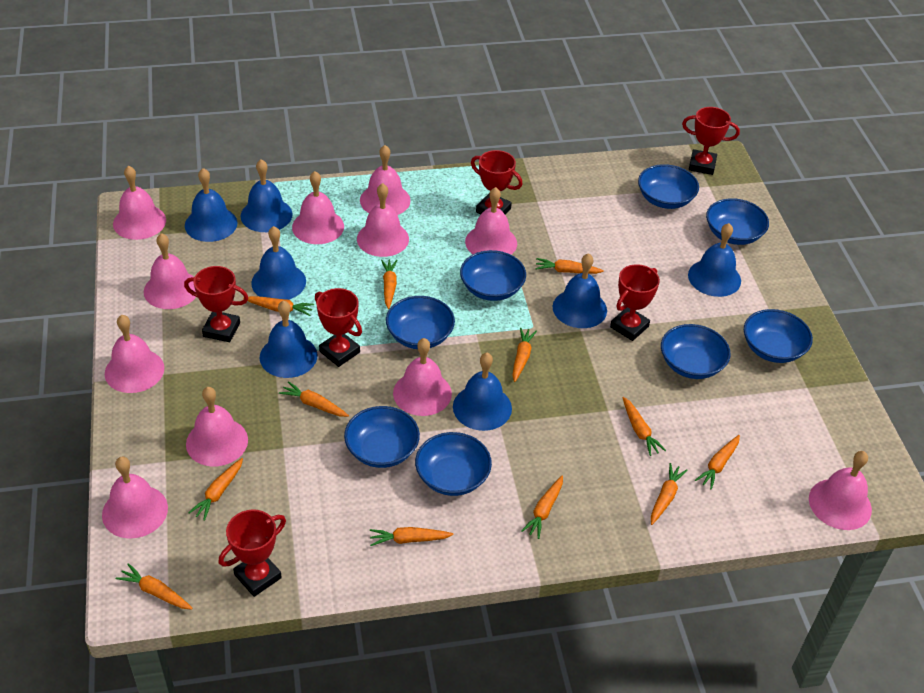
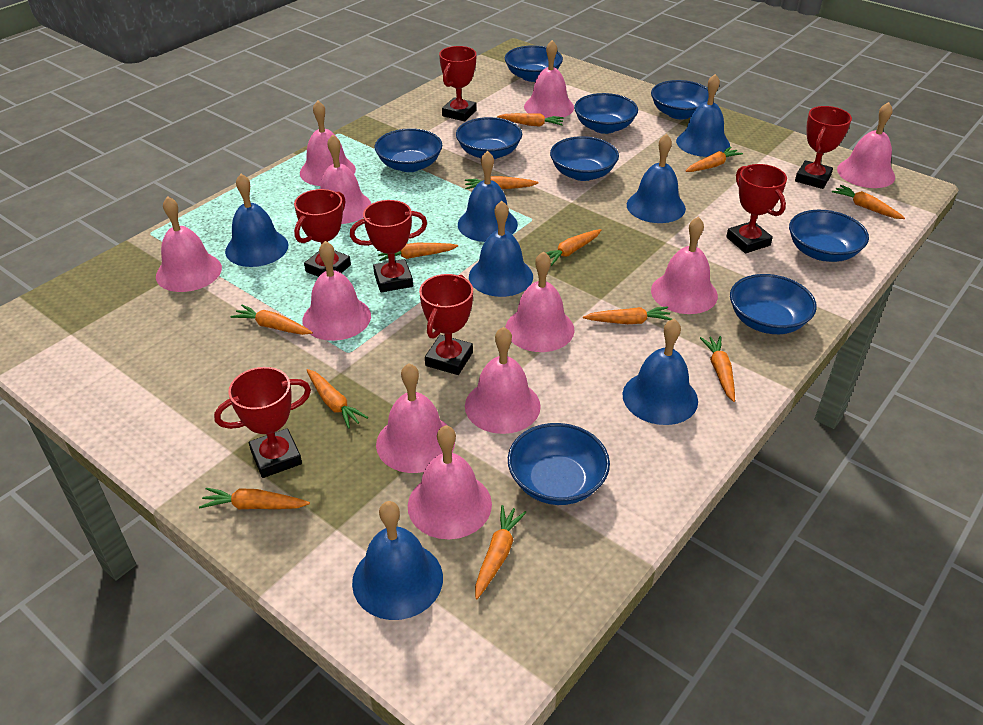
blue bowl: [344,406,420,468] [386,296,455,349] [415,432,492,496] [460,250,526,301] [638,164,699,209] [661,324,730,379] [706,198,769,245] [744,309,813,363] = 8 -> [374,128,442,172] [456,117,522,159] [505,45,563,82] [508,423,610,505] [550,136,619,181] [574,93,638,134] [651,80,709,119] [730,274,817,334] [789,210,869,262] = 9
red trophy: [184,266,249,342] [219,509,286,597] [315,288,362,367] [471,150,523,215] [610,264,660,341] [682,107,740,175] = 6 -> [214,367,311,478] [294,189,351,277] [350,200,427,292] [419,274,473,375] [439,46,476,121] [726,164,787,253] [795,106,852,189] = 7

